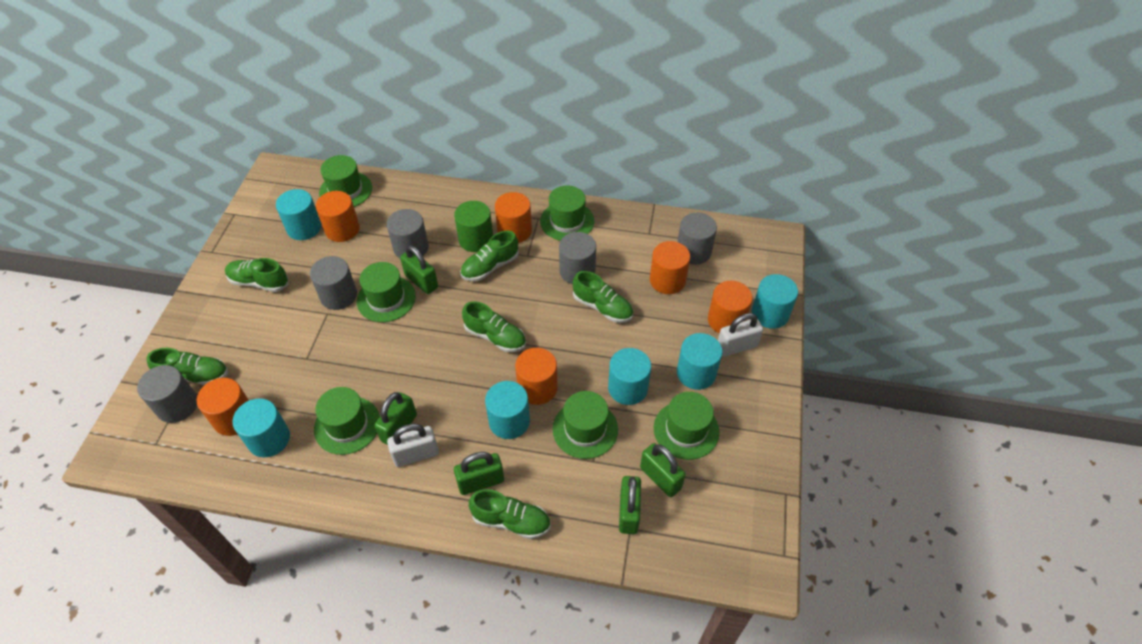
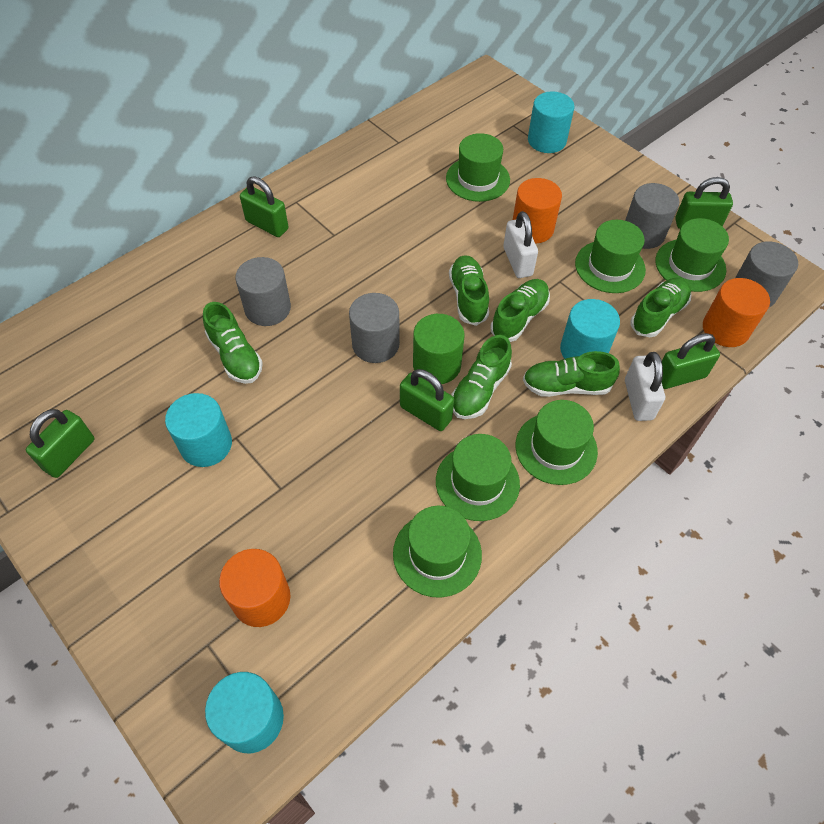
grey cylinder: [137,365,197,423] [310,256,357,310] [387,209,429,258] [559,232,596,284] [677,212,717,265] = 5 -> [235,257,291,326] [349,293,400,363] [625,183,679,249] [735,241,798,307] = 4
orange cylinder: [197,378,249,436] [316,191,360,242] [495,192,532,243] [515,348,558,405] [650,241,690,294] [708,281,753,333] = 6 -> [219,549,290,627] [513,178,562,244] [703,278,770,347] = 3
turquoise cylinder: [232,398,290,458] [276,189,321,240] [485,381,530,439] [608,348,651,405] [677,333,723,390] [752,274,798,329] = 6 -> [165,393,232,467] [205,672,284,753] [528,92,574,153] [560,299,620,359] = 4

